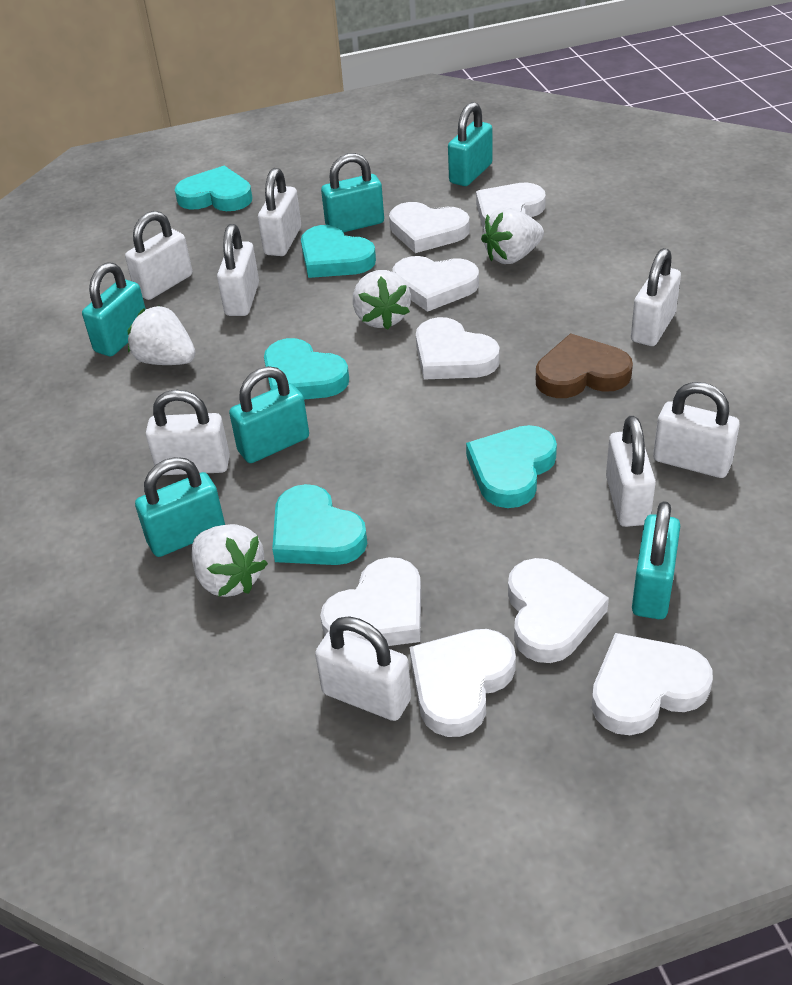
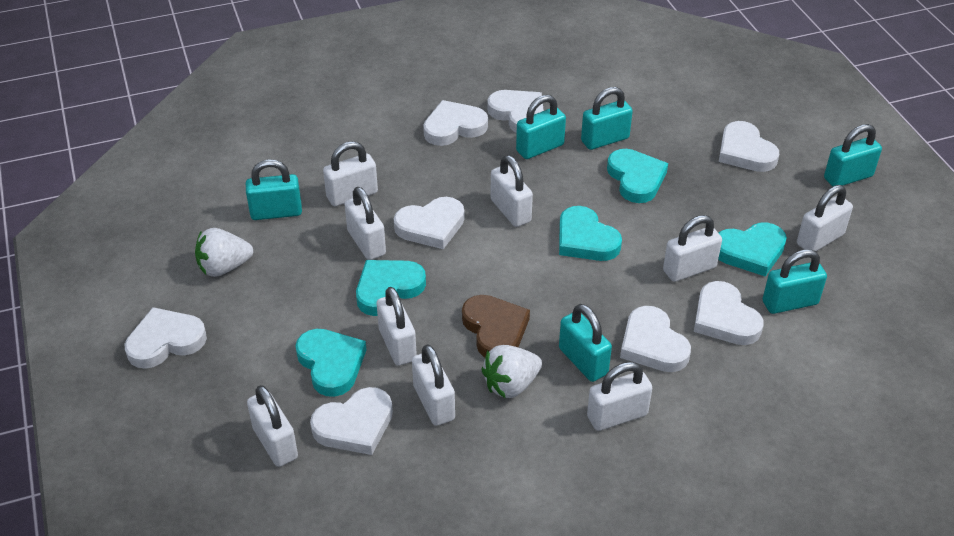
white padlock: [125,211,192,300] [146,390,230,475] [217,224,259,316] [258,168,301,256] [315,616,411,721] [606,416,656,527] [631,248,681,346] [653,382,740,478] = 8 -> [247,385,298,467] [323,141,378,206] [345,187,386,260] [376,287,417,366] [412,344,455,426] [491,155,533,227] [587,362,652,431] [663,215,722,282] [797,185,853,251] = 9
white strawberry: [128,306,196,365] [192,524,268,597] [353,270,411,330] [481,207,544,264] = 4 -> [195,228,253,277] [481,345,542,398] = 2

